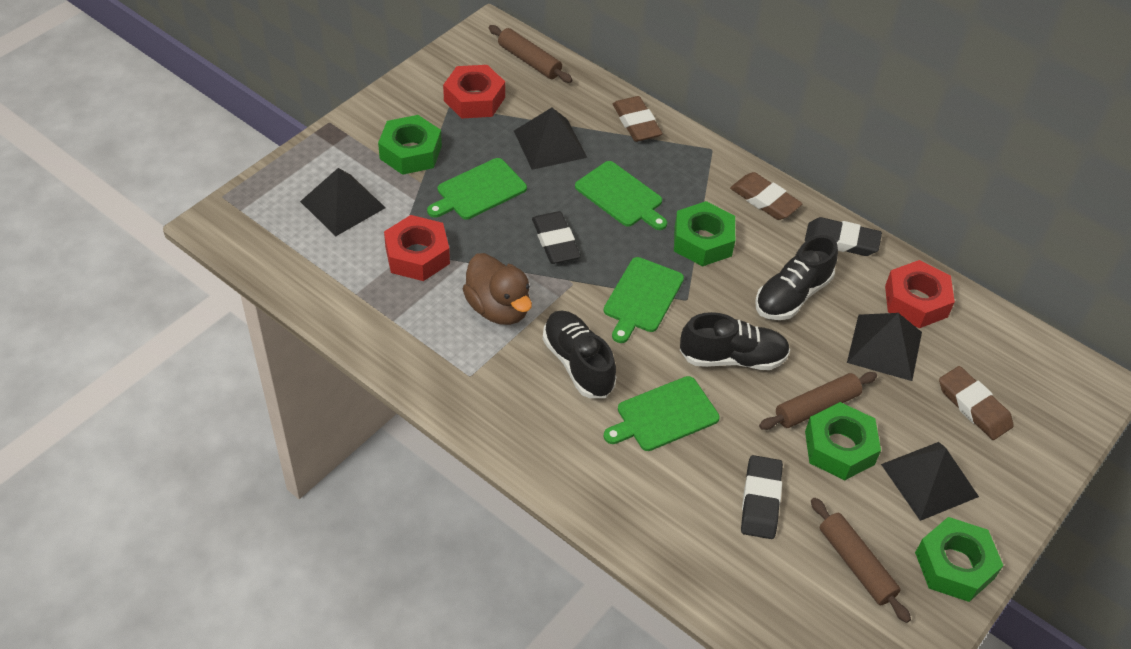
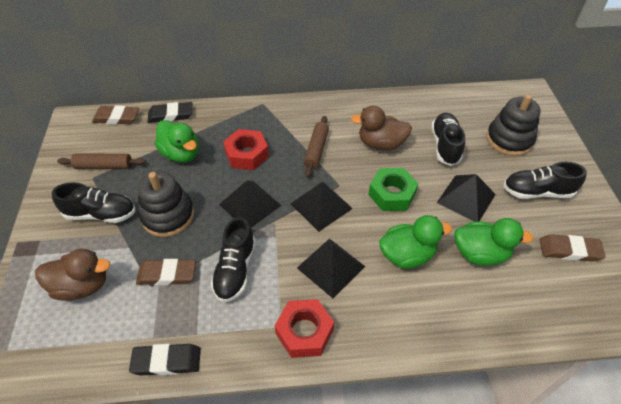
black eraser: [532,211,581,264] [741,455,783,539] [805,217,882,256] = 3 -> [129,344,201,375] [148,102,192,123] = 2
black shoe: [543,310,616,398] [680,312,790,370] [755,235,838,320] = 3 -> [52,182,136,223] [211,217,256,302] [431,113,465,166] [503,162,587,199] = 4
black stacking toy: none = 0 -> [138,171,194,237] [486,94,541,156] = 2
brown duck: [463,253,532,325] = 1 -> [35,249,110,301] [351,106,412,150] = 2
brown rolling pin: [489,25,573,83] [759,372,877,430] [811,498,911,623] = 3 -> [57,154,146,169] [304,116,329,178] = 2
green cutting board: [427,158,527,219] [575,161,667,230] [603,376,720,451] [604,257,684,343] = 4 -> none = 0
green duck: none = 0 -> [155,120,199,163] [379,215,452,269] [454,218,533,266] = 3
green nut: [378,115,442,175] [674,201,735,266] [805,402,881,480] [915,517,1004,602] = 4 -> [368,168,419,211] = 1
red nut: [384,215,450,281] [443,65,505,119] [885,260,955,328] = 3 -> [223,129,269,170] [274,299,334,358] = 2

